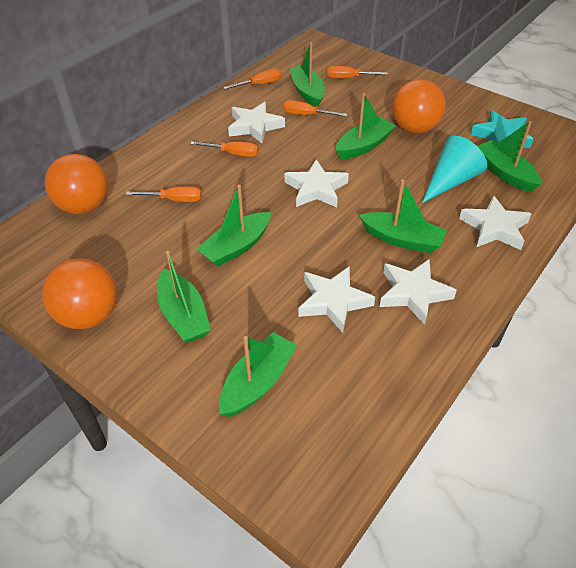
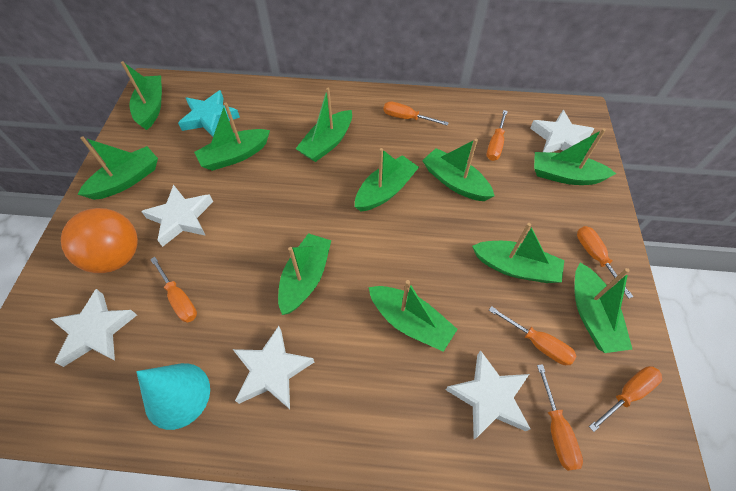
green boat: [157,251,211,343] [196,185,271,267] [219,332,297,417] [289,42,325,107] [336,93,396,159] [359,179,447,253] [477,121,541,192] = 7 -> [77,137,158,200] [121,61,162,130] [194,103,270,171] [278,233,332,315] [296,88,352,162] [355,148,419,211] [369,280,458,352] [422,139,494,201] [472,223,564,283] [534,128,616,185] [574,263,632,353] = 11
orange ball: [42,258,117,329] [45,154,108,214] [392,79,445,134] = 3 -> [61,208,138,273] = 1
orange screwdriver: [126,186,202,202] [190,141,259,157] [223,69,281,89] [283,100,347,117] [327,66,388,78] = 5 -> [150,257,197,323] [384,101,449,125] [487,110,508,161] [489,306,576,365] [537,364,583,471] [577,226,633,299] [589,366,662,432] = 7

